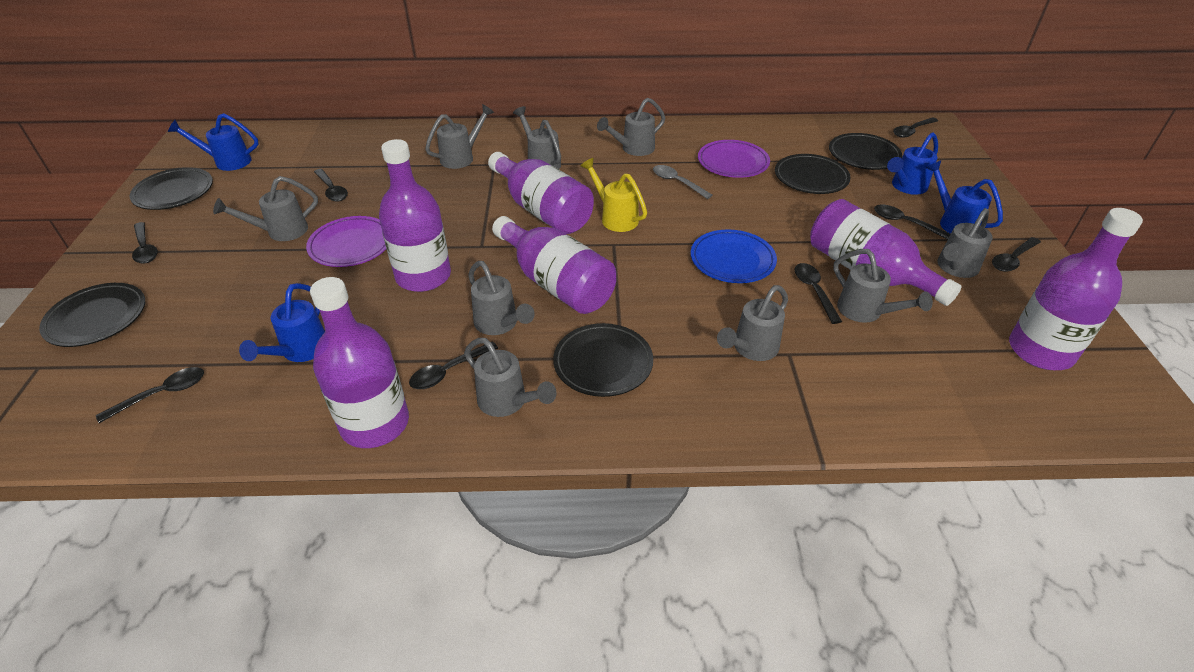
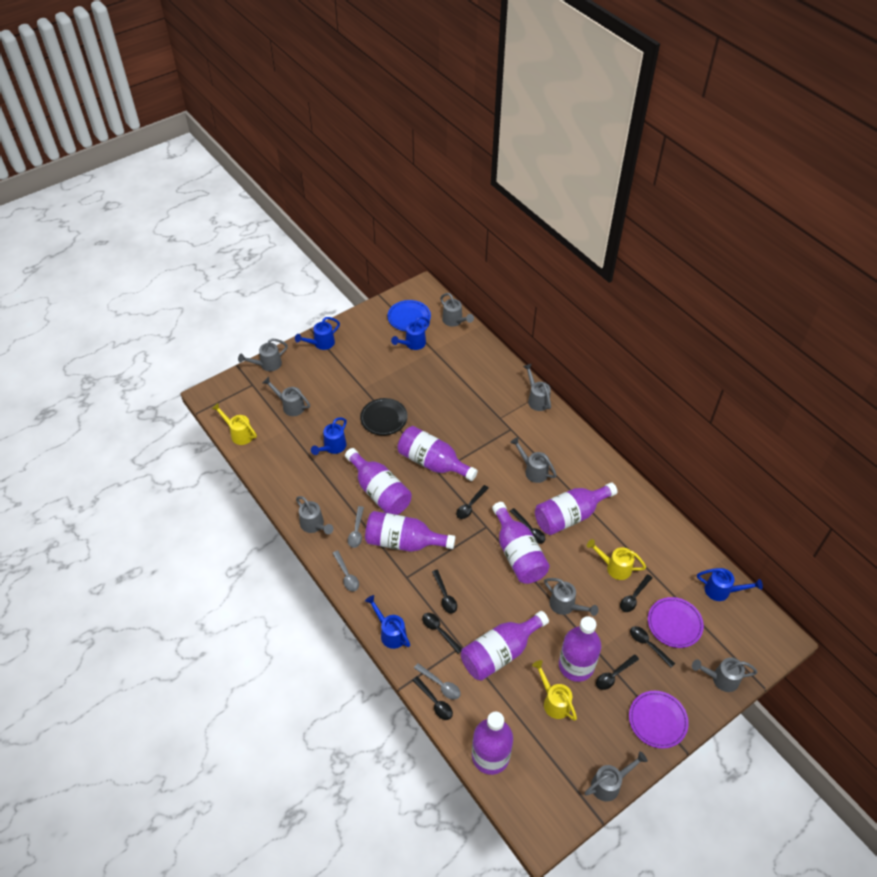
black plate: [39,283,145,347] [130,167,213,210] [553,323,653,397] [775,154,851,194] [829,133,902,170] = 5 -> [360,398,408,436] = 1
blue watering can: [168,113,259,171] [239,283,325,362] [887,132,938,195] [925,160,1003,234] = 4 -> [295,317,340,350] [311,417,347,455] [365,595,410,649] [391,316,430,350] [697,568,763,601] = 5
grey spoon: [653,165,713,199] = 1 -> [333,550,359,592] [348,506,364,548] [414,663,461,700] = 3
purple bottle: [310,277,409,448] [379,139,451,292] [488,152,594,234] [492,216,616,314] [810,199,962,306] [1009,208,1143,370] = 6 -> [345,448,412,515] [365,511,455,552] [397,426,478,481] [461,611,549,681] [472,712,513,775] [492,502,550,584] [535,482,618,535] [559,616,601,682] = 8
yellow watering can: [580,158,647,232] = 1 -> [212,403,257,445] [532,660,577,721] [587,539,646,580] = 3

